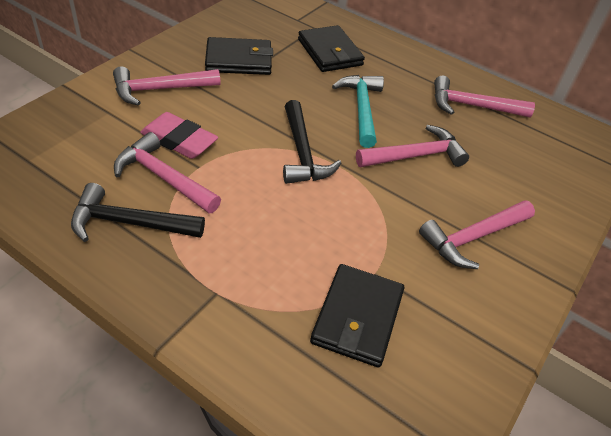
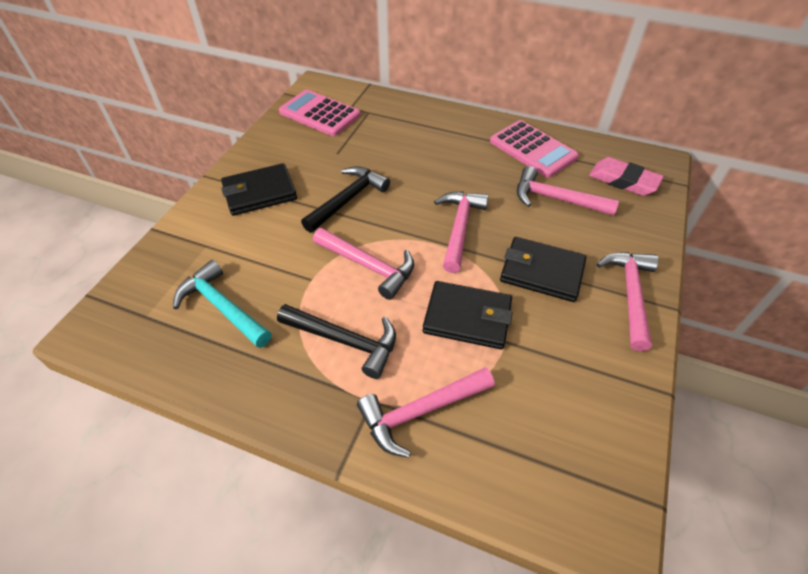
pink calculator: none = 0 -> [279,89,361,136] [490,120,579,178] = 2

